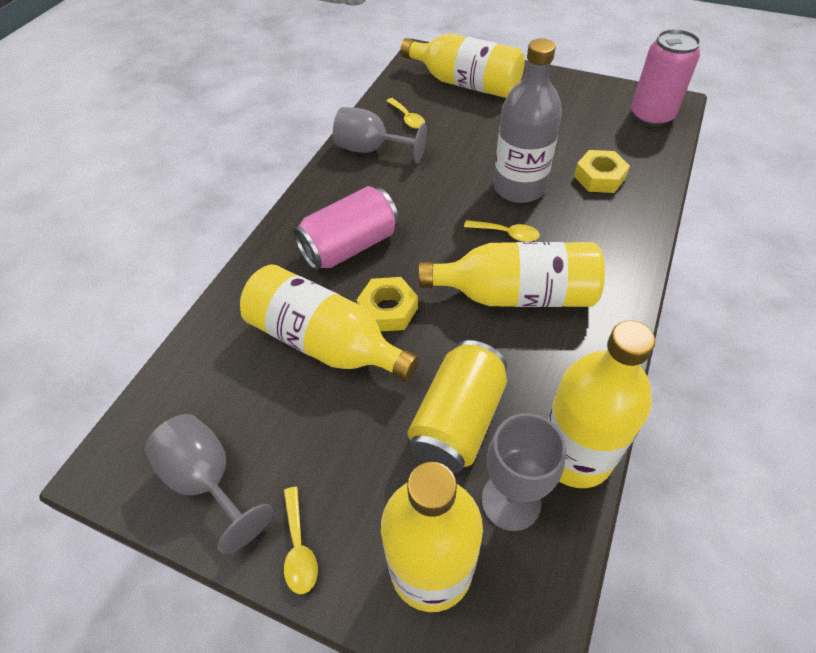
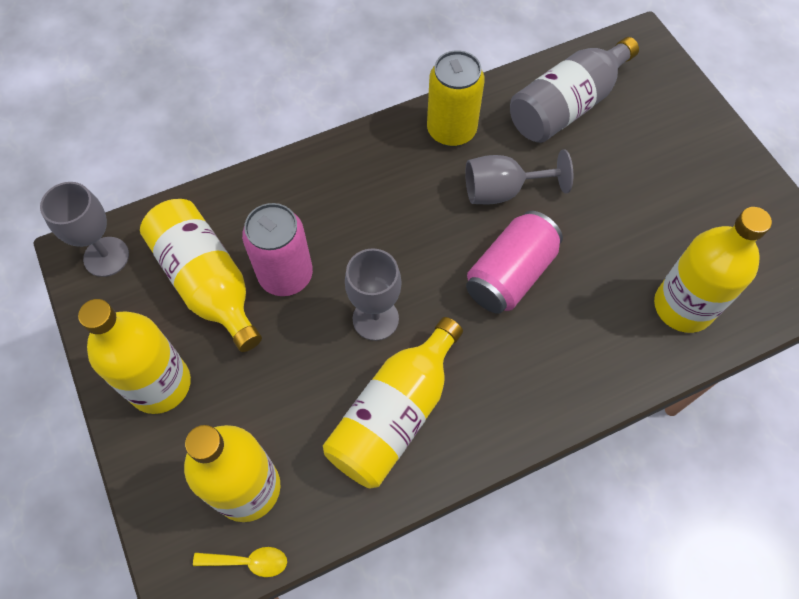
yellow nut: [357,277,418,332] [574,150,630,193] = 2 -> none = 0
yellow spoon: [284,487,318,594] [387,98,425,129] [464,220,540,242] = 3 -> [193,547,287,577] = 1

